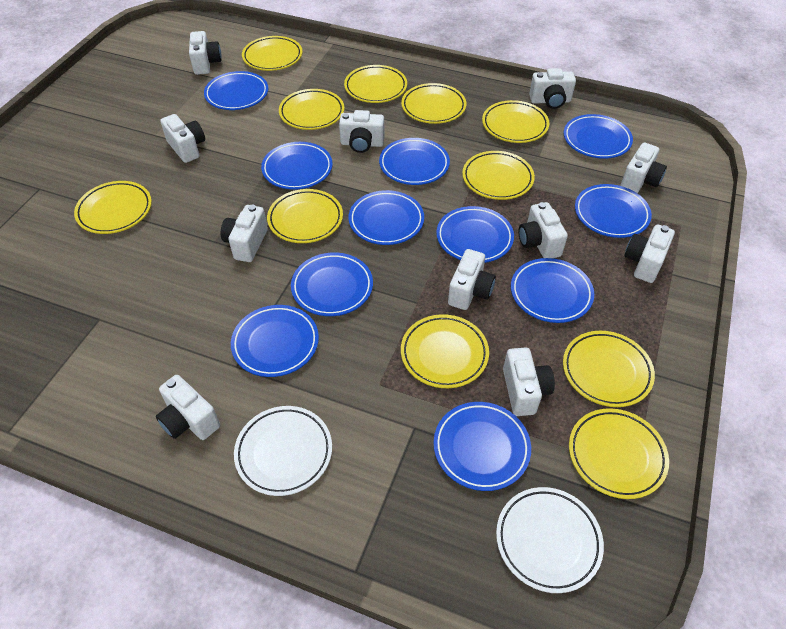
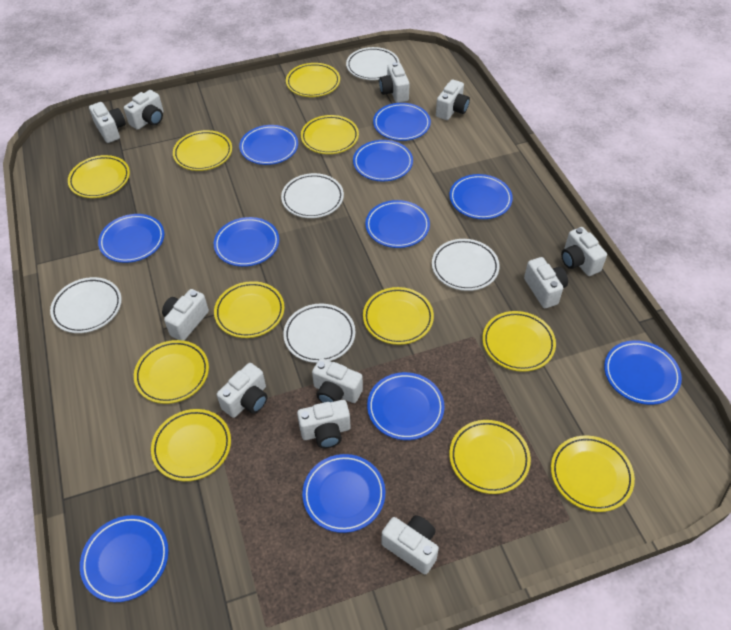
white plate: [234,406,332,496] [496,487,604,593] = 2 -> [50,277,122,333] [281,173,344,218] [283,304,355,363] [346,47,400,80] [432,239,500,291] = 5

